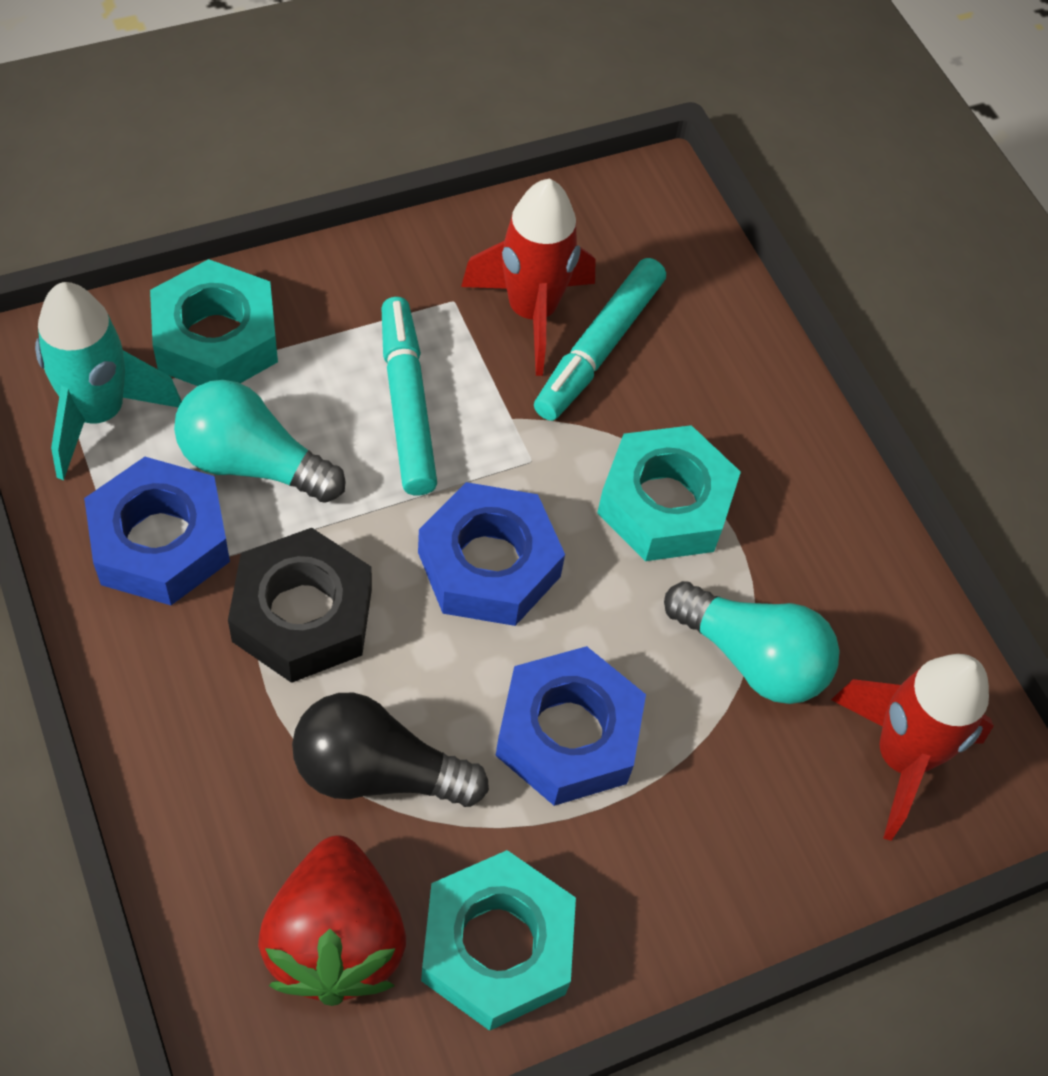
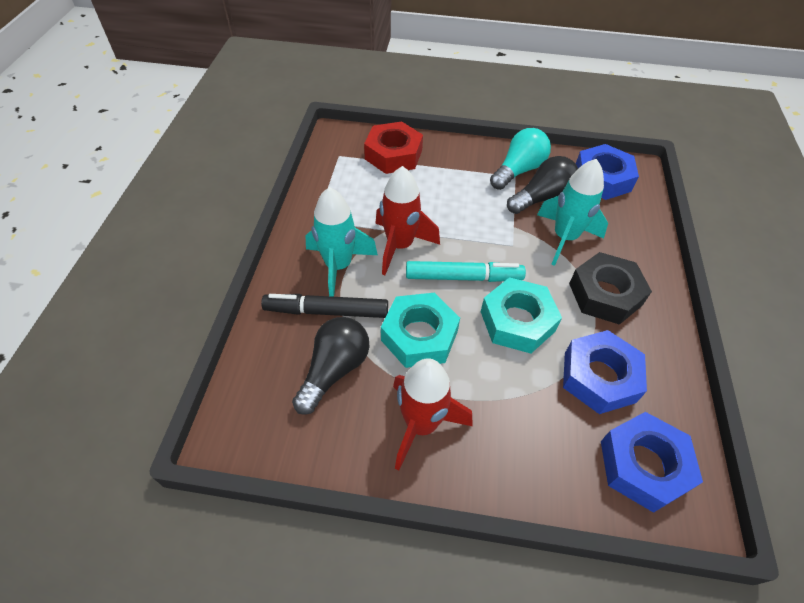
black light bulb: [292,693,489,807] = 1 -> [292,317,370,415] [507,156,578,214] = 2
black marker: none = 0 -> [261,294,388,318] = 1
red nut: none = 0 -> [364,121,423,174] = 1
red strawberry: [258,835,406,1006] = 1 -> none = 0
turquoise light bulb: [174,380,346,503] [664,581,839,704] = 2 -> [490,128,551,190] = 1
turquoise marker: [381,297,437,496] [534,258,666,421] = 2 -> [406,261,526,282] = 1
turquoise nut: [150,259,278,386] [421,850,576,1031] [597,425,741,561] = 3 -> [381,293,460,368] [481,277,562,353] = 2
turquoise rocket: [35,282,182,480] = 1 -> [305,187,378,297] [537,159,608,266] = 2

